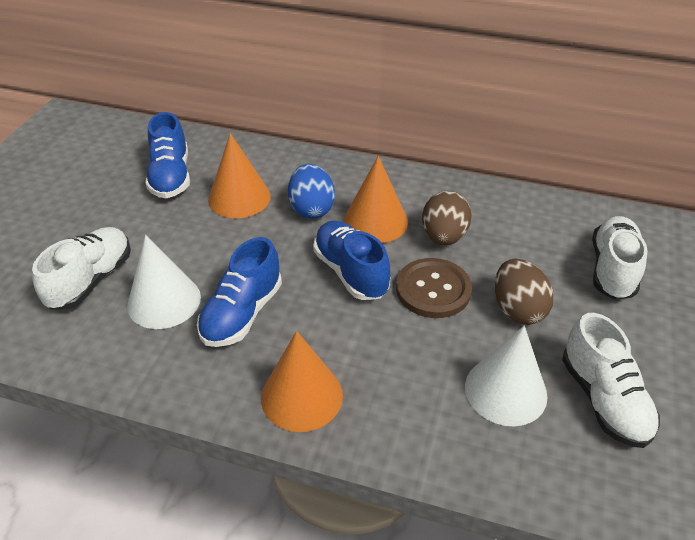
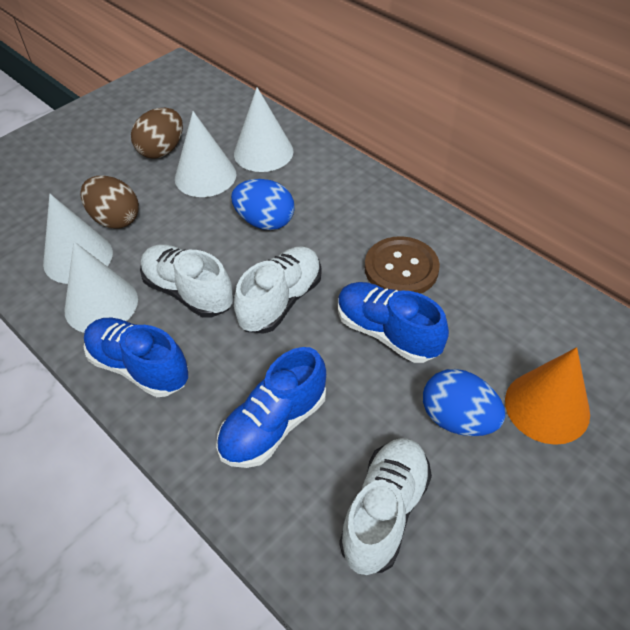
blue egg: [288,164,335,219] = 1 -> [231,179,295,230] [423,369,506,436] = 2
orange cone: [208,133,271,218] [261,331,343,432] [344,156,408,243] = 3 -> [505,347,590,445] = 1
white cone: [127,235,201,329] [465,326,547,426] = 2 -> [43,194,113,284] [65,242,138,333] [175,111,236,197] [234,87,293,172] = 4

